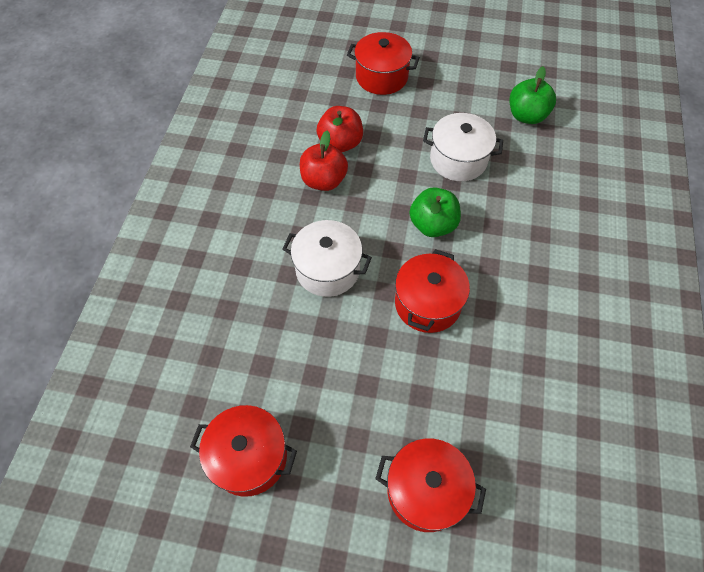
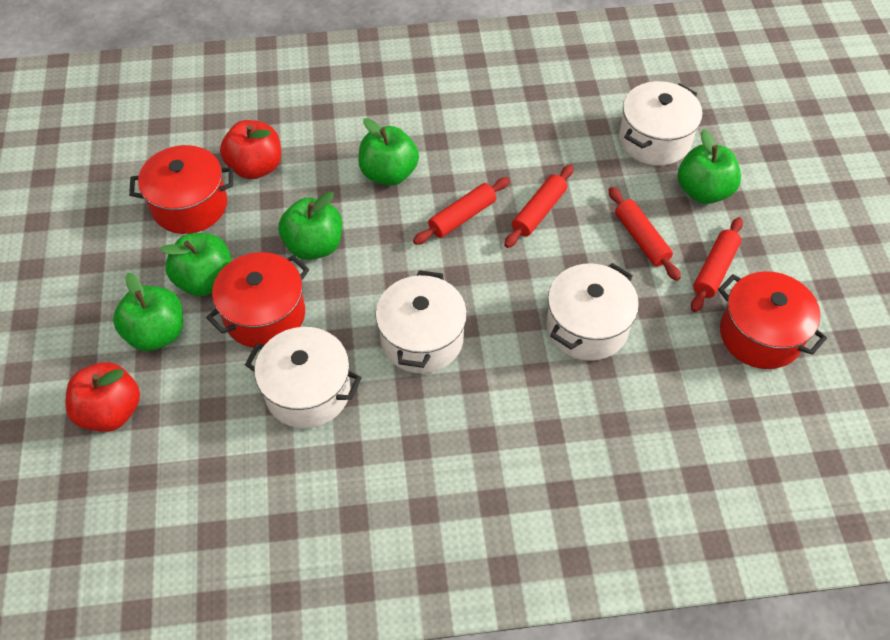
green apple: [410,187,461,237] [510,66,556,124] = 2 -> [113,273,183,351] [160,233,232,296] [278,192,342,260] [358,118,419,186] [678,129,741,204] = 5
red pot: [190,405,297,497] [347,32,420,95] [375,439,486,532] [395,249,470,333] = 4 -> [129,145,233,234] [206,252,309,349] [718,271,827,369] = 3
red rolling pin: none = 0 -> [413,177,510,245] [504,165,574,248] [609,187,681,281] [691,217,743,312] = 4
white pot: [282,220,372,297] [423,113,503,181] = 2 -> [245,327,362,428] [375,270,467,373] [546,263,639,361] [619,81,703,166] = 4

